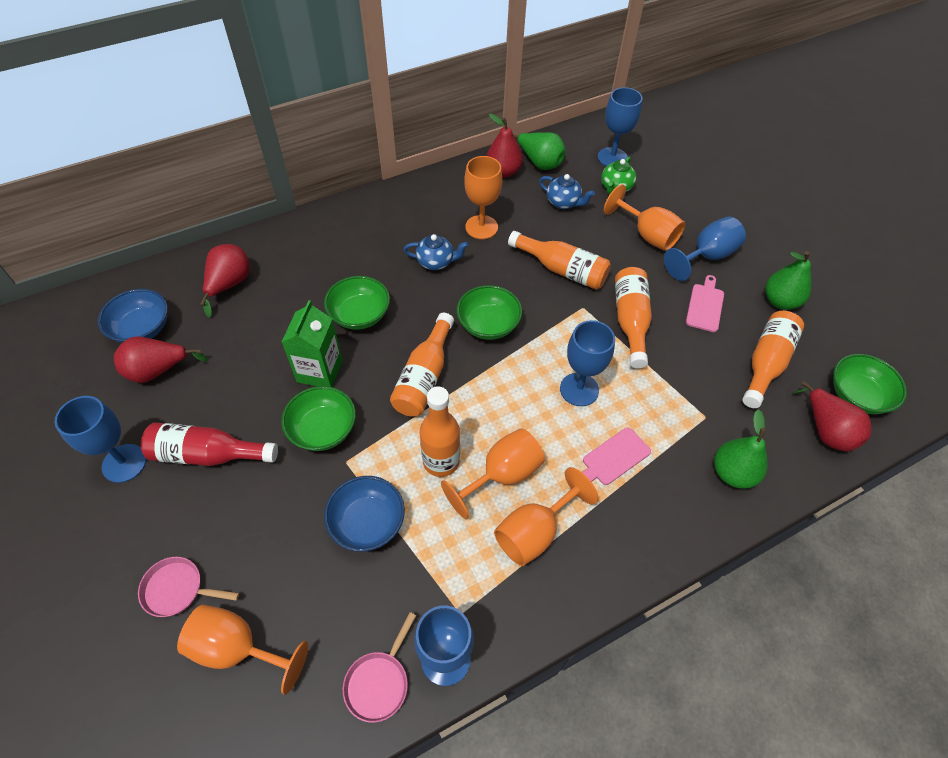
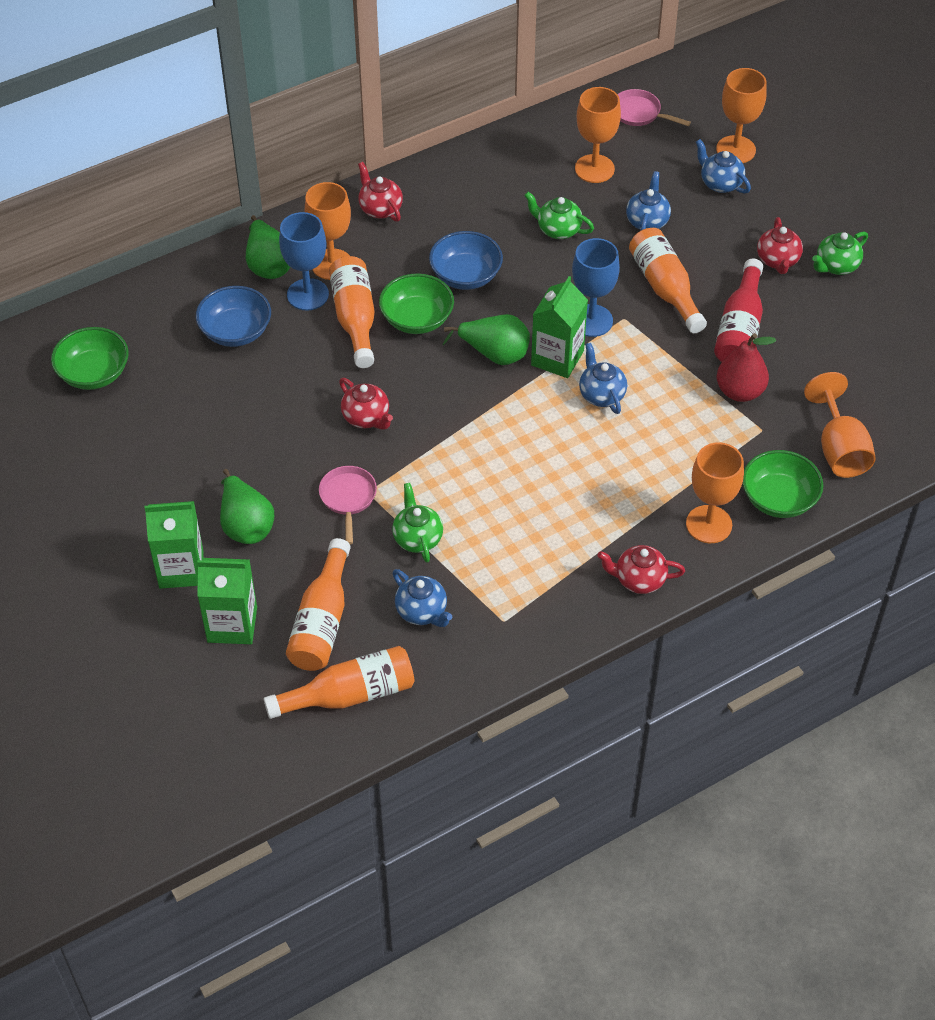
blue goblet: [55,396,146,483] [414,606,474,686] [560,320,615,406] [598,87,643,166] [664,217,746,281] = 5 -> [279,212,329,311] [572,238,620,337] = 2
blue teapot: [403,234,468,270] [539,174,595,209] = 2 -> [392,569,452,627] [579,343,627,414] [626,171,671,230] [696,139,751,194] = 4
green bowl: [281,386,356,451] [324,276,390,330] [457,285,522,340] [833,354,907,414] = 4 -> [51,327,129,390] [379,274,454,334] [742,450,823,518] = 3
green carton: [282,300,343,387] = 1 -> [144,501,203,589] [197,558,257,644] [531,276,588,378] = 3
green teapot: [601,157,636,194] = 1 -> [392,483,443,562] [524,192,594,239] [812,232,868,275] = 3
orange bottle: [390,313,454,417] [420,386,460,477] [508,231,611,290] [615,267,652,368] [742,311,804,408] = 5 -> [264,646,414,719] [286,538,351,671] [329,256,375,368] [629,228,707,333] = 4
pink cutting board: [582,428,651,485] [686,275,724,332] = 2 -> none = 0
red pear: [114,336,208,383] [200,244,250,318] [486,113,523,178] [792,381,871,452] = 4 -> [717,333,776,402] = 1
red teapot: none = 0 -> [339,378,393,430] [358,162,403,222] [597,545,685,594] [757,217,803,274] = 4

